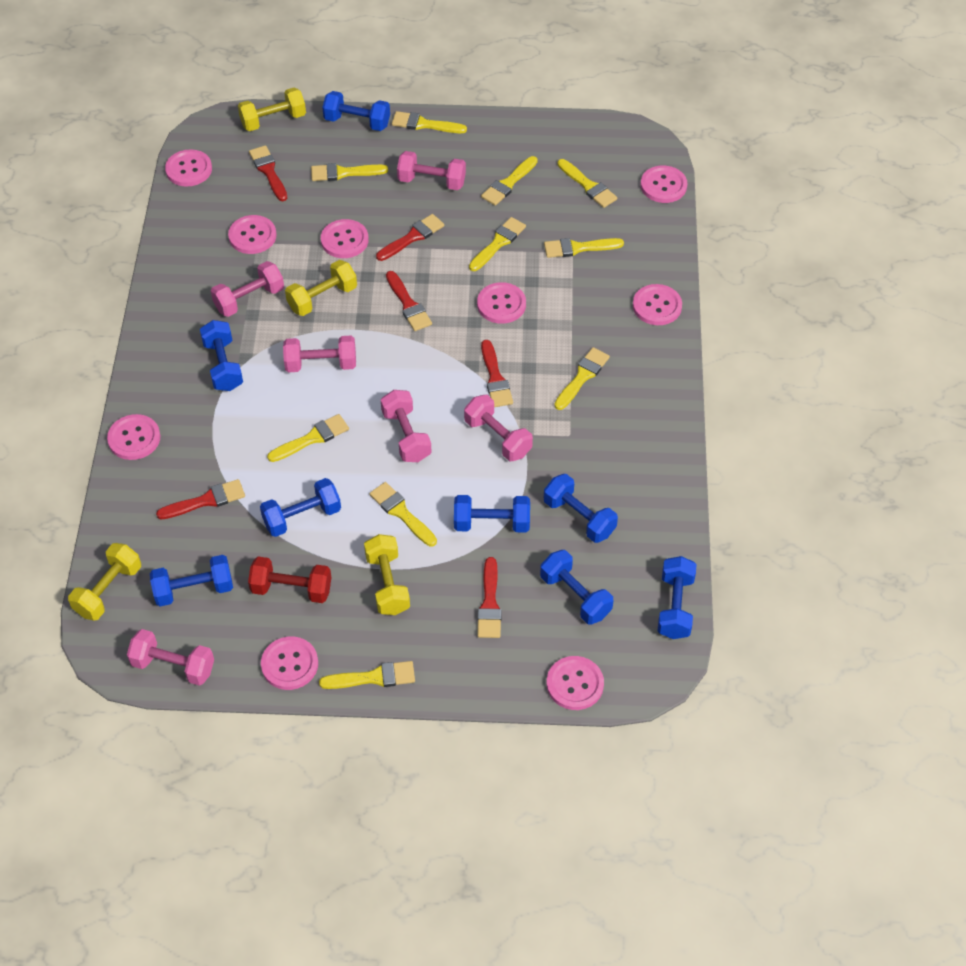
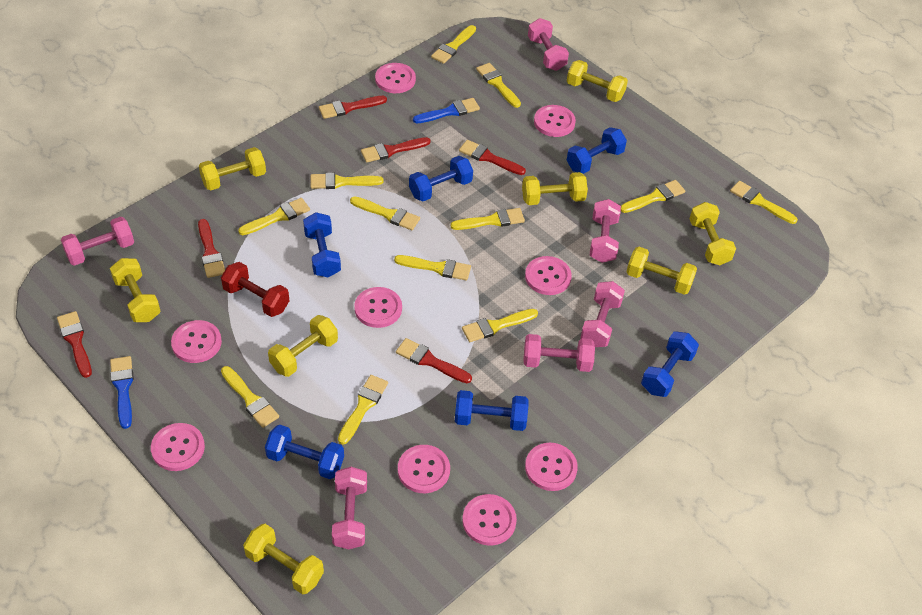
blue brush: none = 0 -> [110,356,134,429] [413,98,480,124] = 2
blue dumbbell: [150,555,233,606] [200,320,243,391] [260,478,341,537] [322,91,390,131] [454,495,530,533] [540,550,613,624] [544,474,618,543] [658,556,697,639] = 8 -> [265,425,344,479] [303,212,341,277] [409,156,473,201] [455,390,528,431] [567,127,627,174] [641,332,699,397] = 6
yellow brush: [267,414,349,462] [311,163,388,181] [319,661,415,689] [369,482,437,547] [392,111,467,133] [469,217,526,271] [481,156,538,206] [544,238,624,258] [554,347,610,410] [557,159,617,208] = 10 -> [221,366,279,428] [238,198,310,235] [311,173,384,189] [338,375,388,445] [350,196,420,230] [394,255,471,281] [431,25,476,64] [450,208,525,230] [462,309,538,342] [476,63,521,108] [621,180,685,213] [730,181,798,224] = 12
yellow dumbbell: [68,543,141,621] [238,87,306,131] [285,260,357,316] [364,534,410,615] = 4 -> [110,258,161,322] [199,147,266,191] [243,524,324,595] [268,315,338,377] [522,172,588,205] [567,60,628,102] [626,247,697,295] [690,202,736,265] = 8

